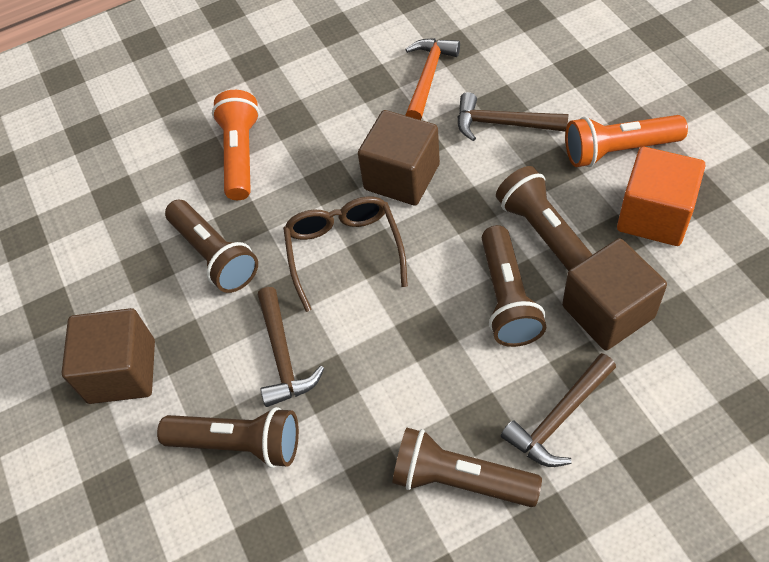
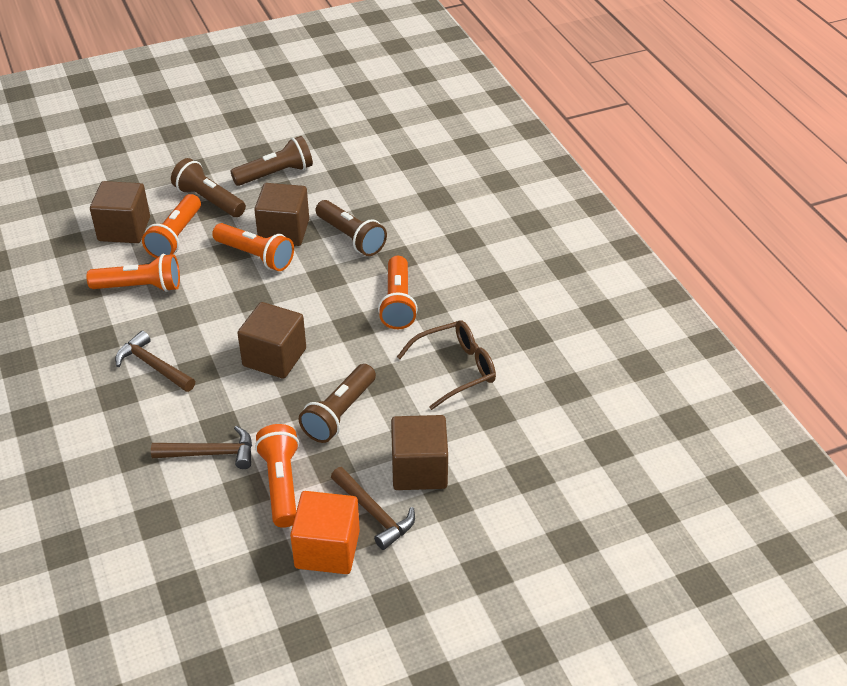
brown cube: [62,308,155,404] [358,110,440,206] [562,238,667,351] = 3 -> [90,181,150,243] [237,302,306,379] [254,183,309,246] [391,415,448,490] = 4
brown flashlight: [157,407,299,468] [165,200,258,293] [392,427,542,507] [482,225,546,347] [496,166,593,271] = 5 -> [171,158,246,217] [230,136,313,186] [299,364,376,443] [316,200,387,256] = 4
orange flashlight: [212,90,260,200] [565,115,688,167] = 2 -> [86,254,180,292] [142,194,201,258] [212,223,294,271] [255,424,299,528] [378,256,418,329] = 5
orange hammer: [405,38,460,120] = 1 -> none = 0

